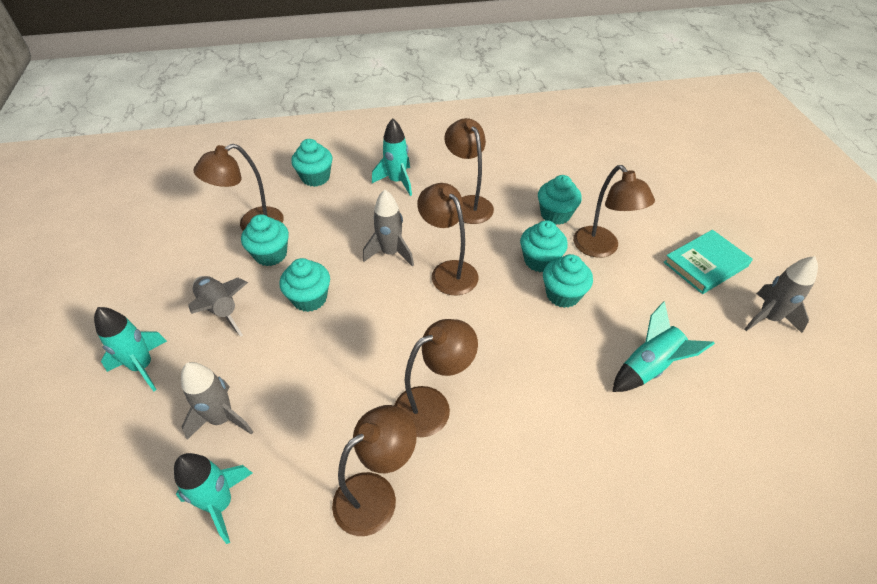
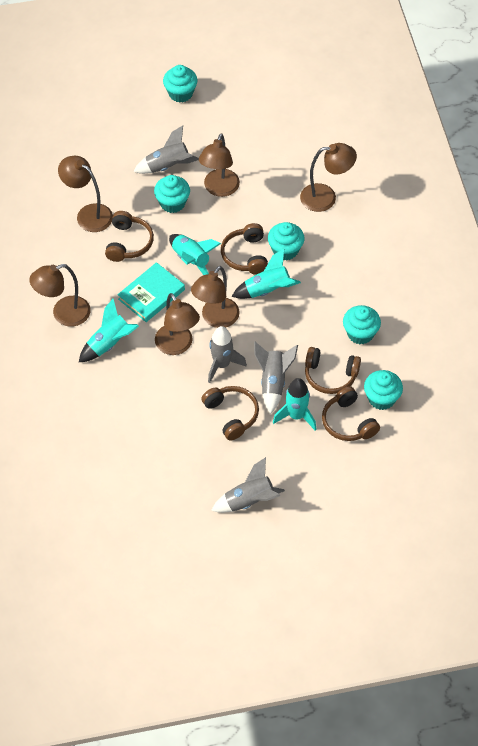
brown headphones: none = 0 -> [105,211,154,262] [201,386,259,441] [221,223,268,275] [305,347,361,394] [322,386,380,441] = 5
turquoise cupcake: [241,214,289,266] [280,258,330,312] [291,139,333,187] [520,220,568,272] [538,175,582,225] [543,254,593,308] = 6 -> [154,175,190,213] [163,65,197,103] [268,222,304,260] [343,305,381,344] [364,370,403,410] = 5

